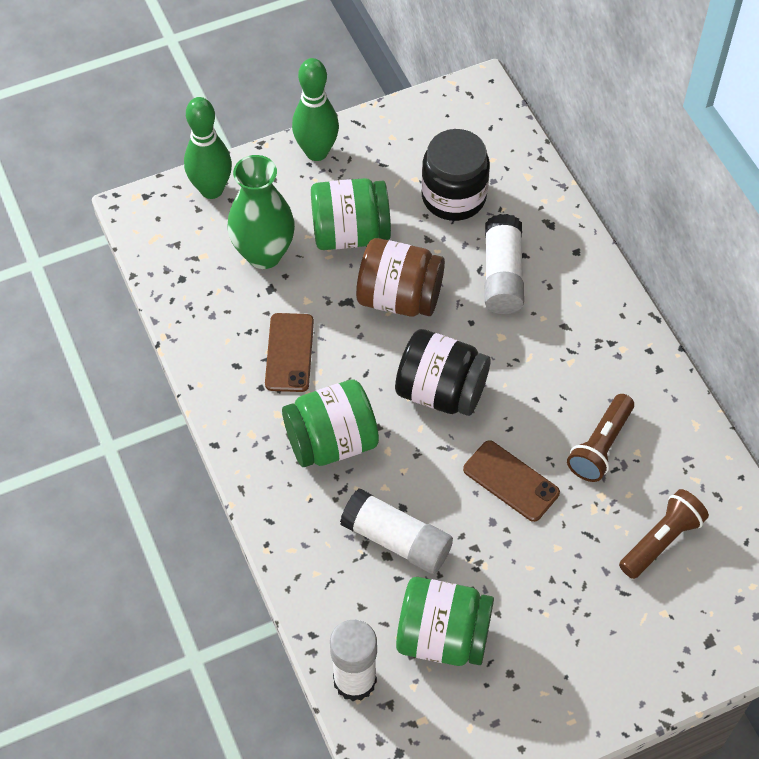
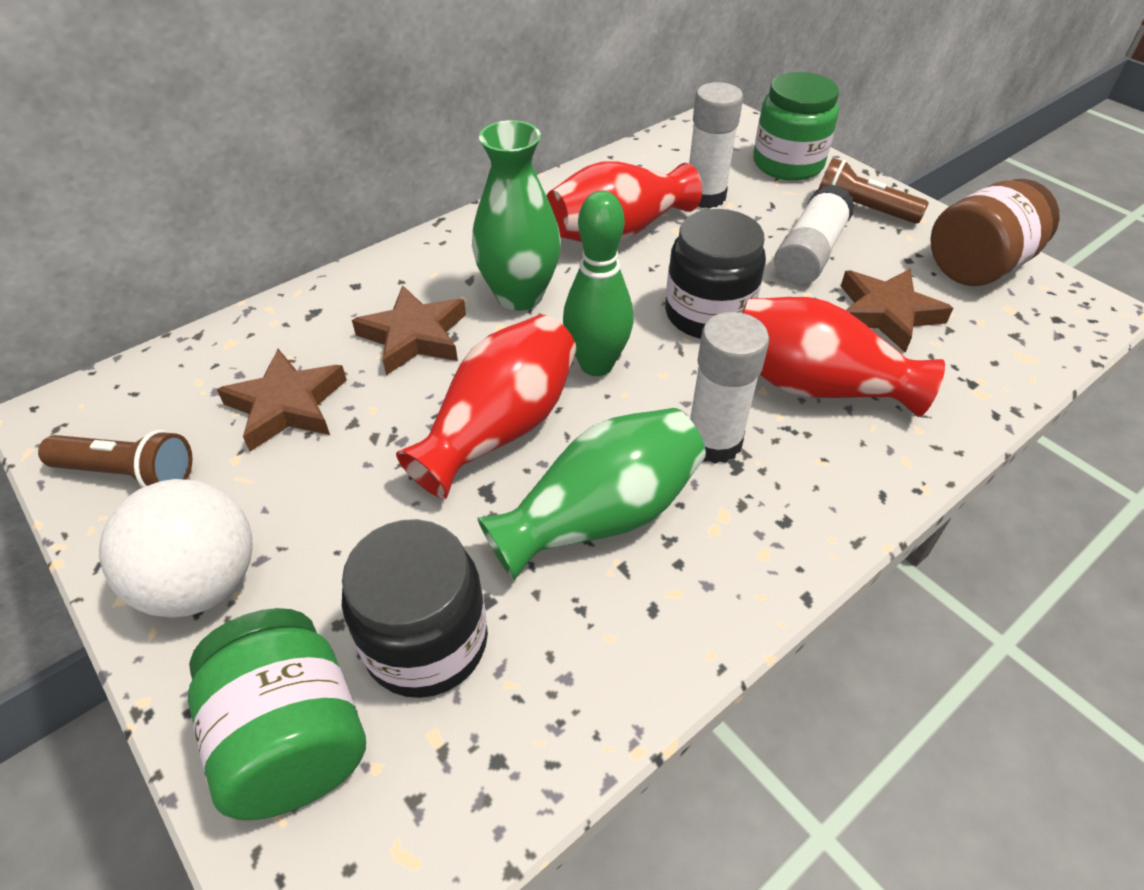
brown phone: [265,313,314,392] [463,440,560,522] = 2 -> none = 0
brown star: none = 0 -> [217,349,347,451] [352,285,466,375] [841,269,953,353] = 3
green bowling pin: [184,97,232,199] [292,58,339,161] = 2 -> [563,191,633,376] = 1
green jar: [282,379,379,467] [311,178,391,250] [396,577,494,666] = 3 -> [188,608,366,821] [753,72,839,181] = 2
green vase: [228,155,295,269] = 1 -> [472,120,561,311] [477,408,706,581] = 2
red vase: none = 0 -> [396,315,576,499] [546,162,702,242] [742,297,945,417] = 3
white ball: none = 0 -> [99,479,253,618] = 1

